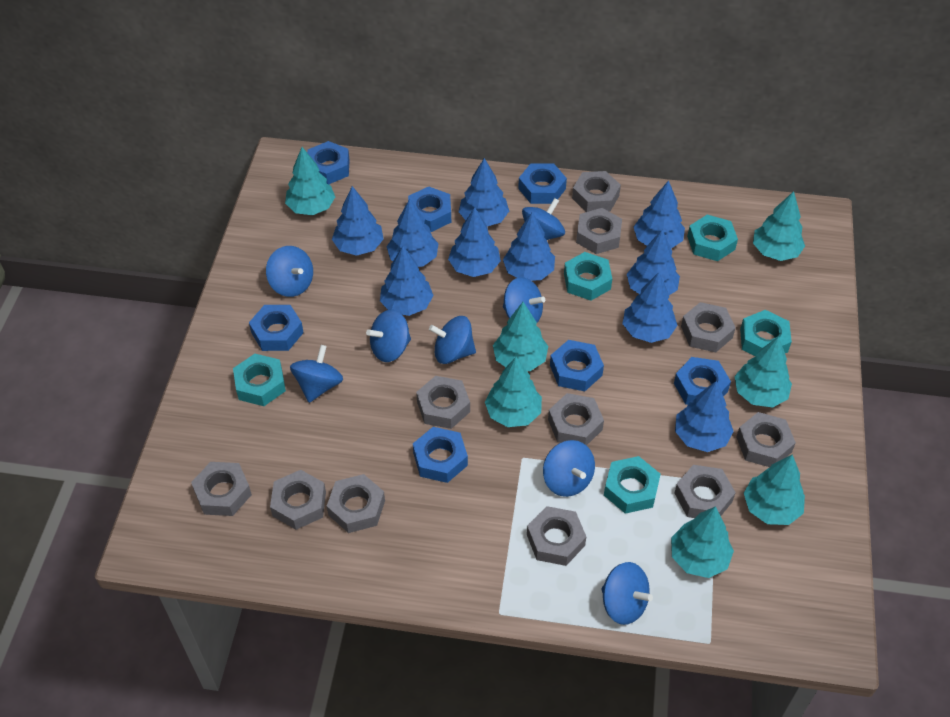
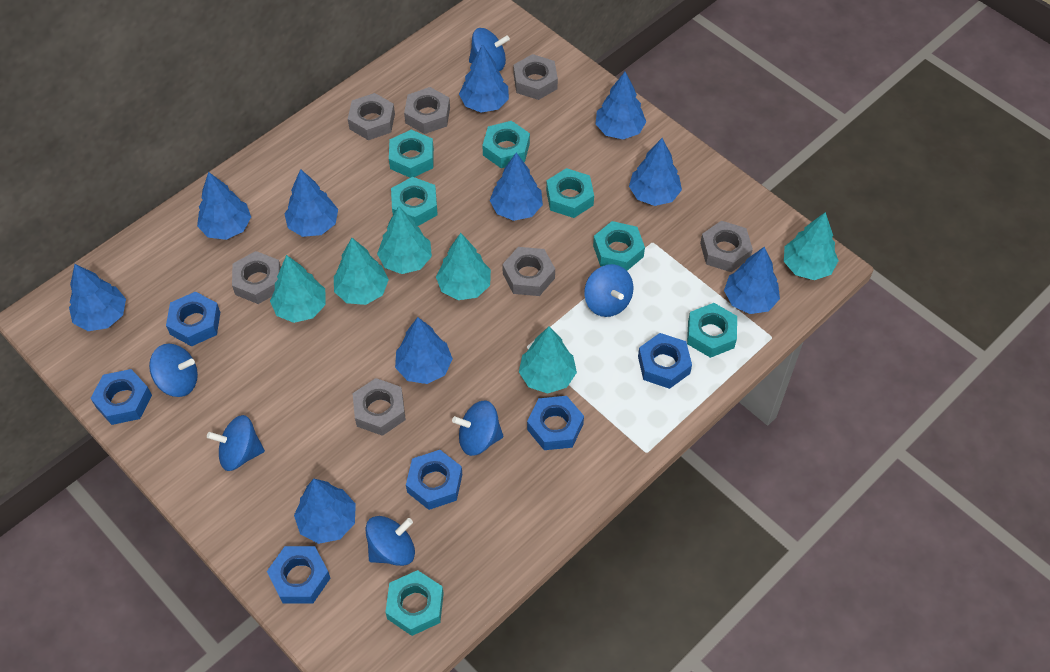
blue nut: [249,305,304,351] [307,141,350,184] [408,187,451,232] [413,427,468,483] [518,163,567,204] [550,340,604,391] [674,357,731,405] = 7 -> [90,369,152,425] [166,292,220,346] [267,546,331,603] [406,450,462,510] [527,396,584,450] [638,333,692,389] = 6
blue spinning top: [266,246,313,297] [290,345,343,403] [366,309,411,362] [429,316,476,364] [503,277,545,322] [522,198,565,240] [543,440,595,497] [601,562,653,625] = 8 -> [149,344,198,397] [207,415,265,471] [365,516,415,566] [452,400,504,456] [469,28,510,71] [584,264,633,317] = 6
grey nut: [191,462,252,516] [270,470,326,530] [327,474,385,533] [416,376,470,429] [527,506,586,566] [548,393,604,446] [572,171,621,212] [576,208,622,254] [675,465,736,518] [681,302,736,353] [736,412,796,467] = 11 -> [232,251,281,304] [348,93,395,140] [352,378,406,436] [404,87,450,134] [502,247,555,296] [514,54,558,100] [700,221,753,272] = 7
turquoise nut: [233,354,286,406] [564,252,612,301] [604,456,661,514] [687,215,738,261] [740,310,792,356] = 5 -> [385,570,444,636] [389,130,434,178] [391,177,438,226] [482,121,530,168] [546,168,594,218] [593,221,645,271] [687,303,737,358] = 7
turquoise tree: [285,147,335,215] [485,357,542,427] [493,302,548,371] [671,506,734,578] [734,337,792,408] [744,454,805,525] [753,191,805,261] = 7 -> [270,255,326,323] [334,238,389,305] [377,206,432,274] [436,233,491,300] [519,327,577,394] [784,212,839,280] = 6

